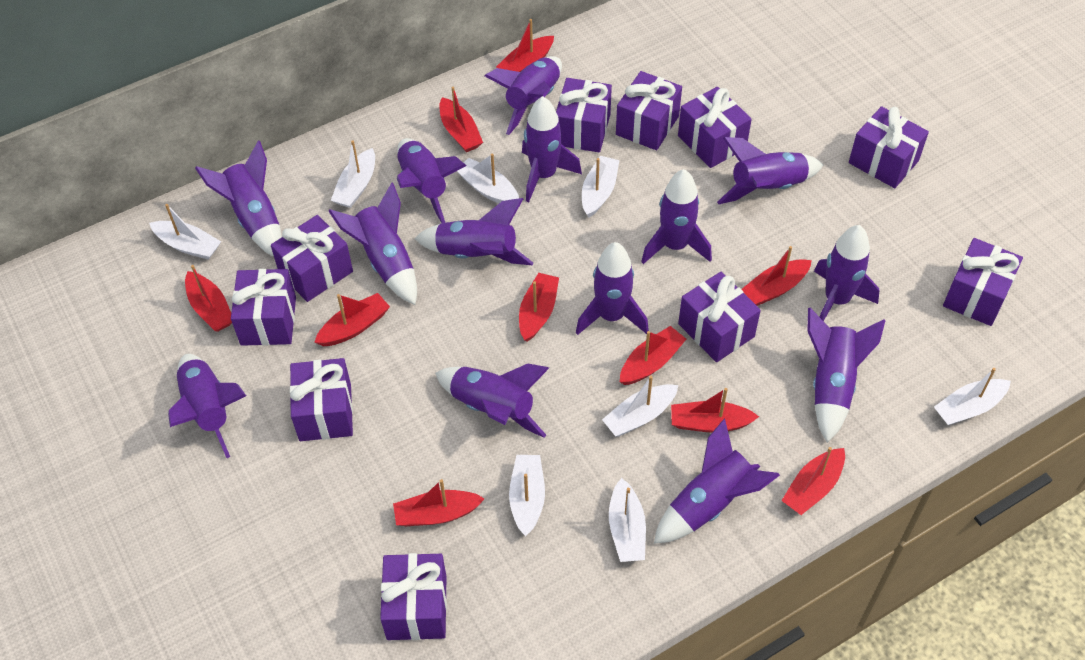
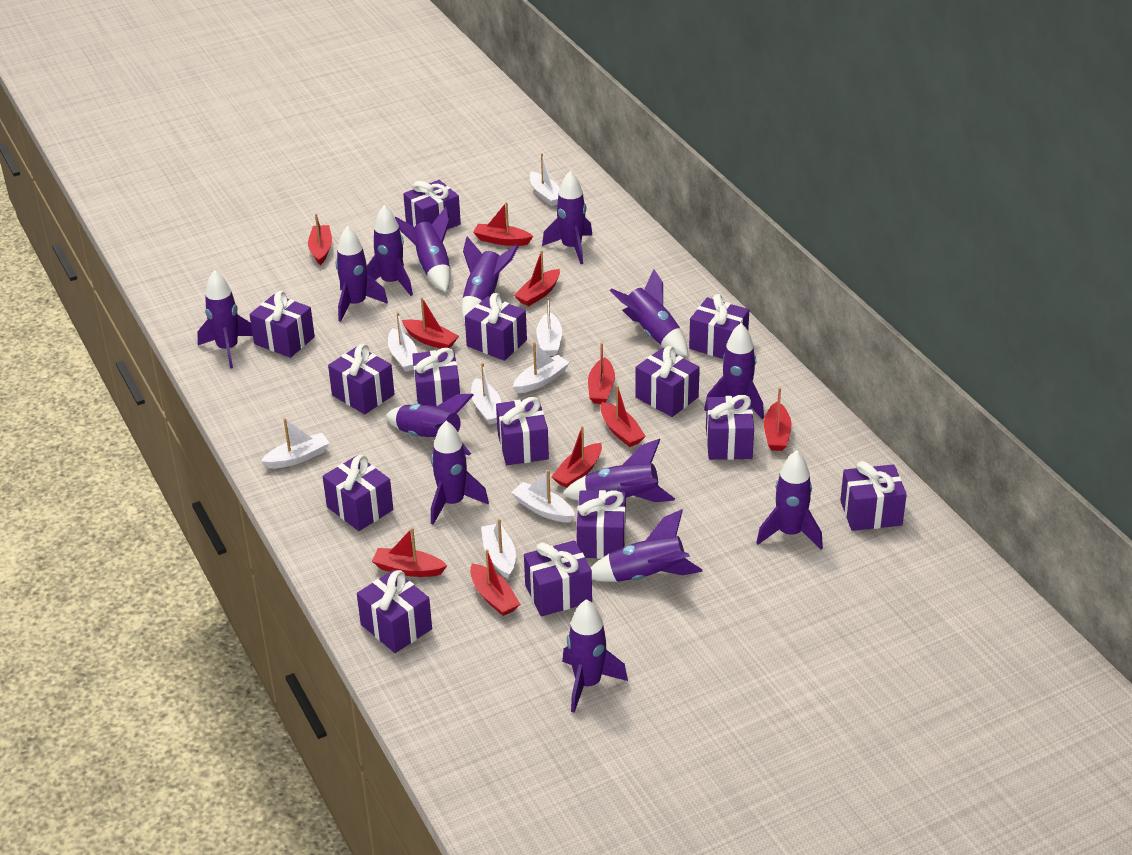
purple gift: [231,269,296,346] [271,215,353,302] [290,358,353,441] [380,553,447,640] [556,78,612,153] [616,71,682,150] [678,87,752,168] [678,272,761,362] [849,106,929,188] [943,238,1023,326] = 10 -> [250,291,315,358] [323,455,393,531] [328,344,394,414] [357,570,432,653] [403,180,461,230] [412,348,460,407] [465,293,527,361] [496,397,549,465] [524,540,592,616] [577,490,626,559] [635,346,700,417] [689,294,749,359] [706,395,754,460] [840,461,907,531] = 14

